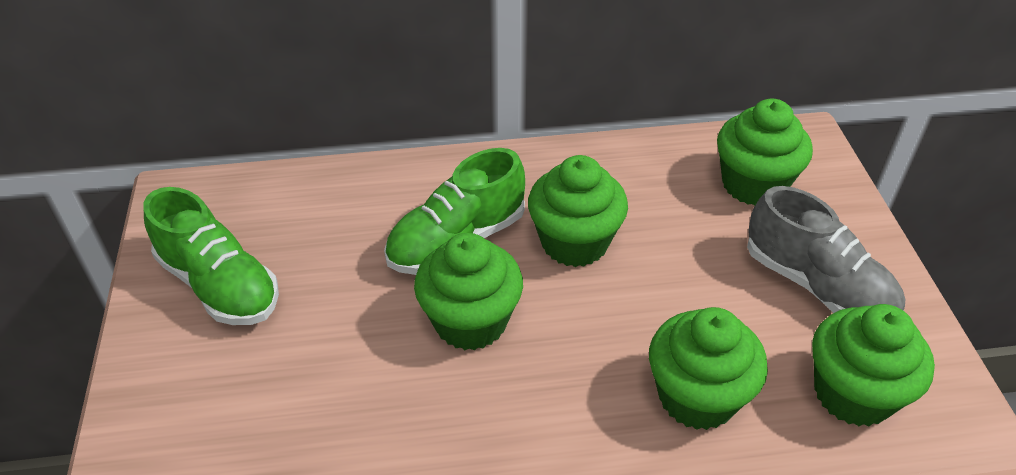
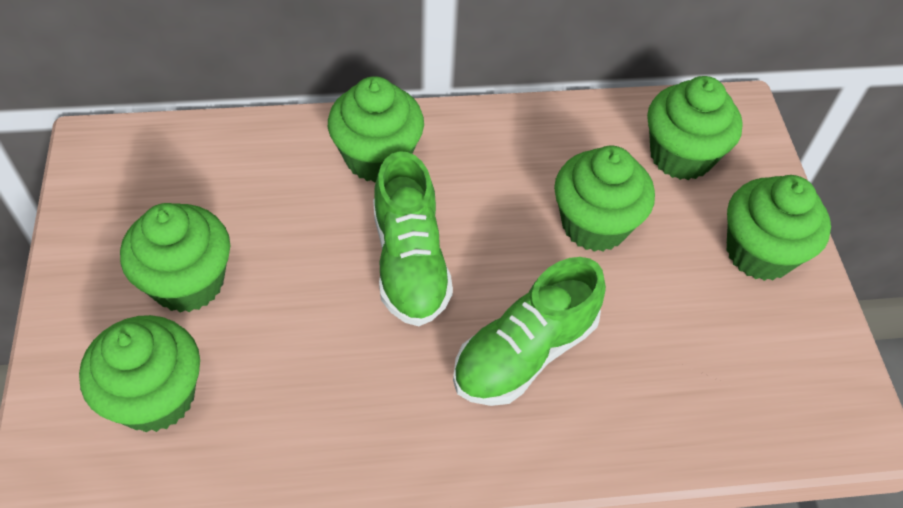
green cupcake: [414,233,523,350] [528,155,628,267] [649,307,768,430] [717,98,813,205] [812,304,935,426] = 5 -> [79,315,200,432] [120,203,230,313] [328,76,424,182] [554,146,655,252] [647,76,743,180] [726,175,831,281] = 6
grey shoe: [747,186,905,313] = 1 -> none = 0

